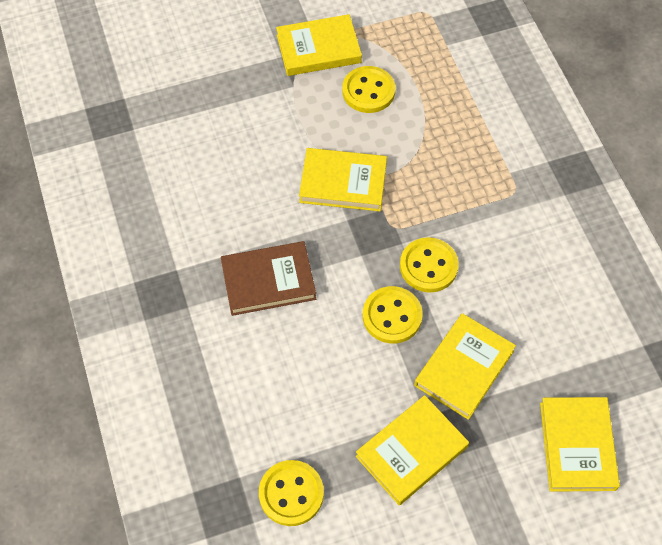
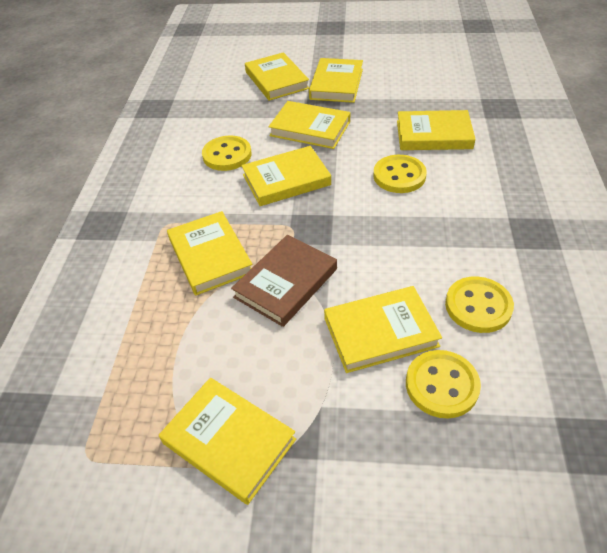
yellow book: [276,14,362,76] [299,148,387,212] [356,395,469,505] [414,313,516,420] [540,397,620,492] = 5 -> [159,378,296,505] [167,211,252,295] [241,146,331,206] [245,52,309,101] [268,101,350,149] [309,58,363,103] [324,286,442,373] [397,110,476,150] = 8

